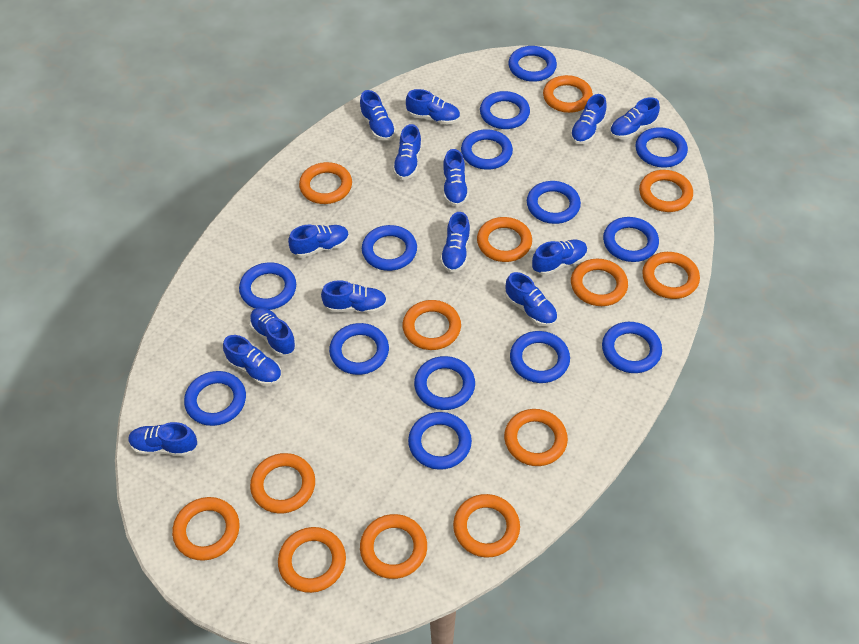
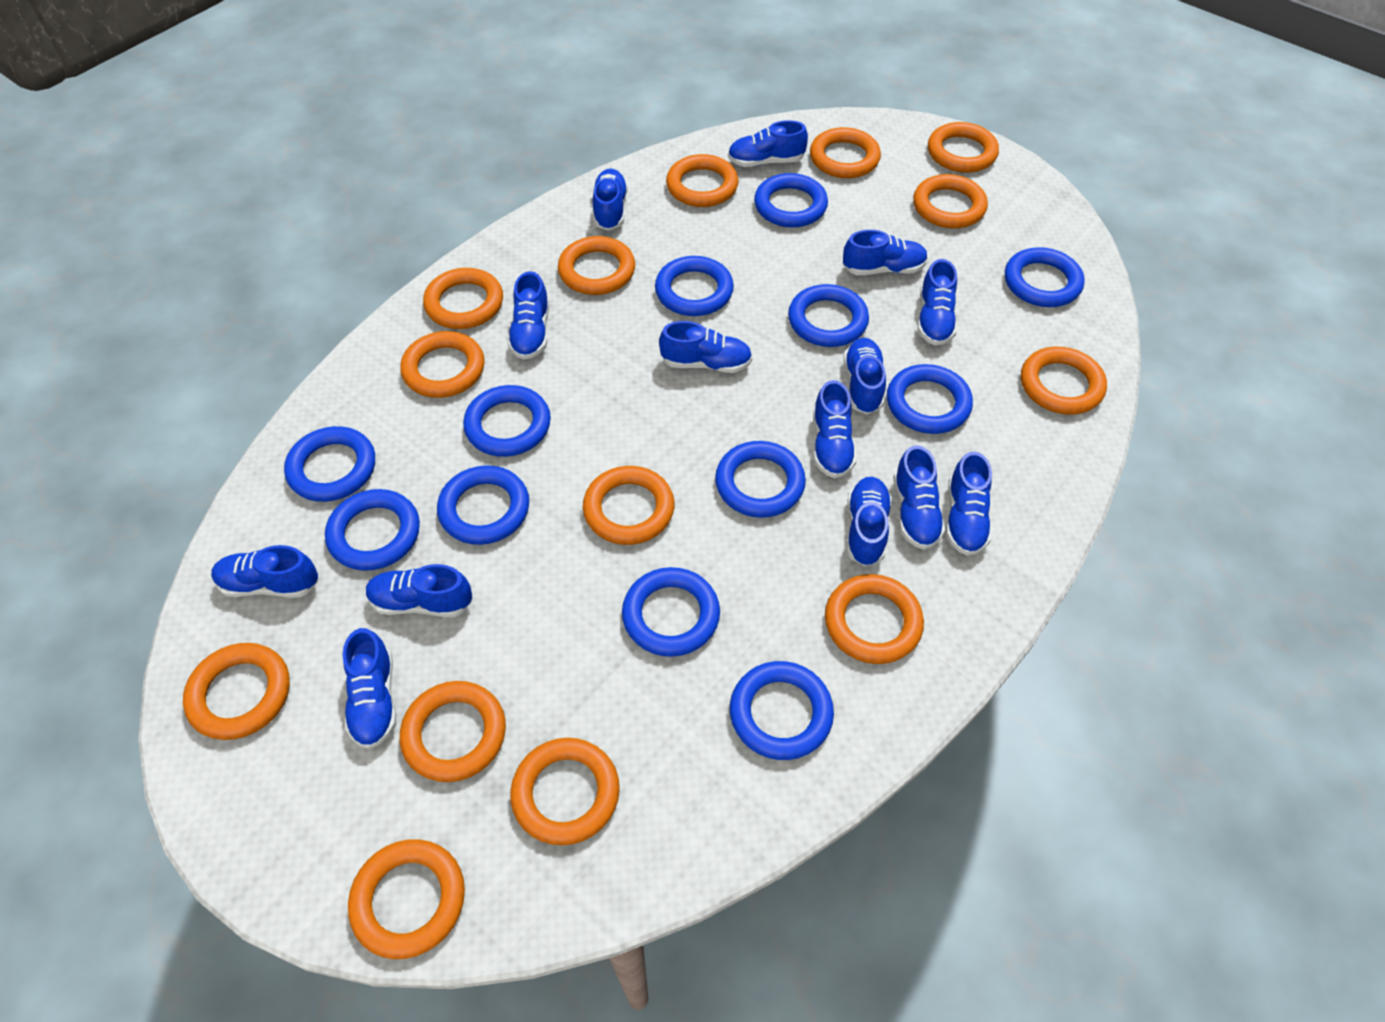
blue ring: [184,371,246,426] [239,262,296,310] [329,323,389,375] [362,225,417,271] [408,412,472,470] [414,356,475,410] [461,129,513,170] [480,91,530,129] [508,46,557,82] [510,331,570,383] [527,181,581,224] [602,322,662,373] [603,217,659,262] [636,127,688,168] = 14 -> [284,426,375,502] [325,489,420,571] [437,465,529,545] [463,385,551,457] [622,567,720,657] [655,256,734,316] [715,441,806,518] [730,661,834,760] [754,173,828,227] [788,284,869,347] [887,364,973,434] [1005,247,1085,307] = 12
orange ring: [172,497,239,561] [250,453,315,514] [278,527,346,593] [299,162,352,204] [360,514,427,579] [403,300,461,350] [453,494,520,557] [477,217,532,262] [504,409,568,466] [543,75,593,113] [571,259,628,306] [639,170,693,212] [642,252,700,299] = 13 -> [183,643,290,740] [348,839,465,959] [400,331,484,398] [400,681,506,782] [423,268,503,329] [510,738,620,845] [558,236,635,295] [583,466,674,545] [666,154,739,207] [810,127,881,178] [825,574,924,664] [913,174,988,229] [928,122,999,173] [1021,347,1107,415] = 14

